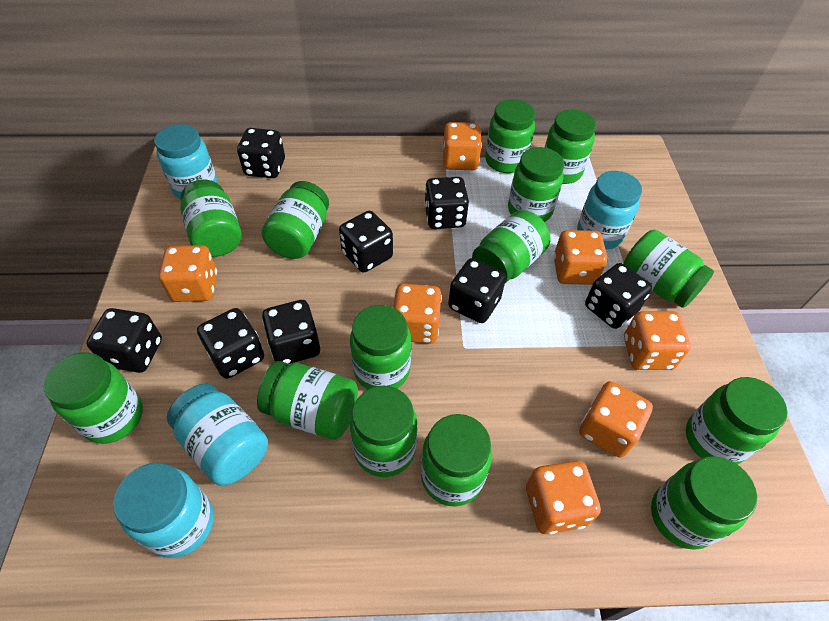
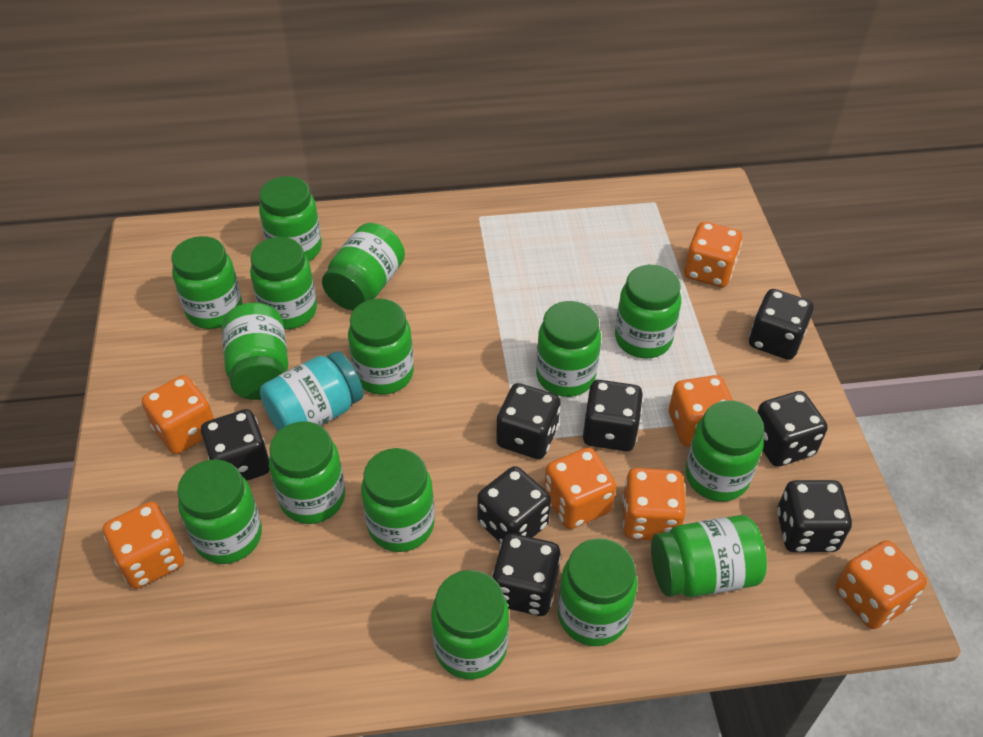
green jar: [44,352,143,444] [180,179,242,257] [257,361,358,440] [262,181,329,259] [350,305,411,390] [350,386,417,477] [421,414,492,506] [472,210,551,283] [485,99,535,173] [508,147,564,222] [545,109,596,184] [623,230,714,308] [651,456,757,550] [686,377,787,465] = 14 -> [171,236,243,329] [177,459,262,564] [222,303,288,400] [250,237,317,329] [259,176,322,261] [269,421,345,524] [322,223,405,311] [348,298,414,395] [361,448,435,552] [431,570,509,679] [536,301,601,397] [558,538,637,646] [615,265,681,358] [651,515,767,597] [685,400,764,502] = 15
turquoise jar: [113,463,214,558] [154,124,217,199] [167,384,268,485] [577,171,642,250] = 4 -> [260,351,364,431] = 1

